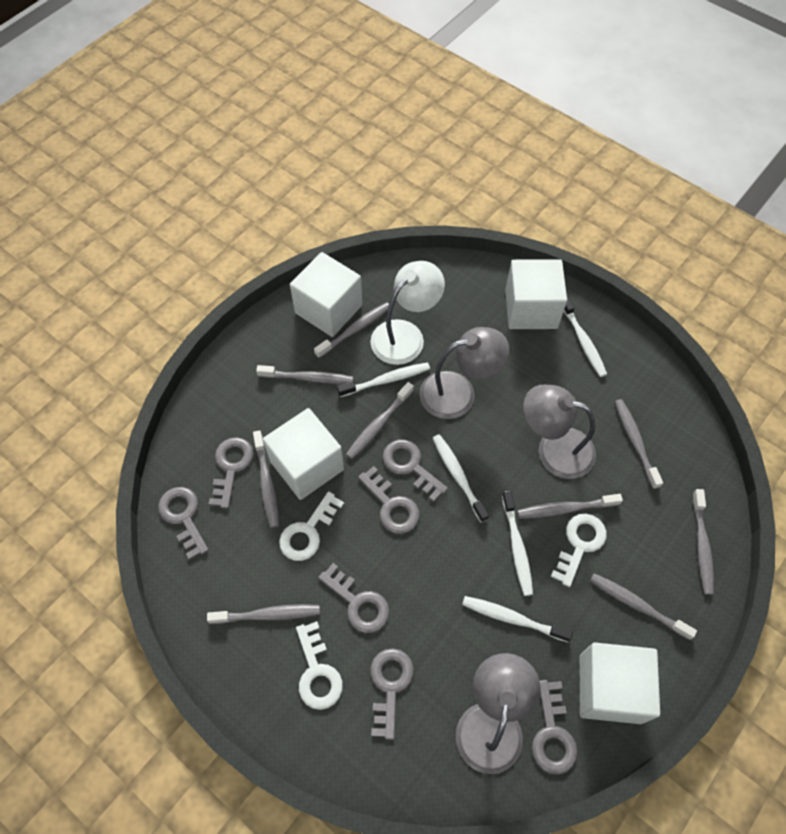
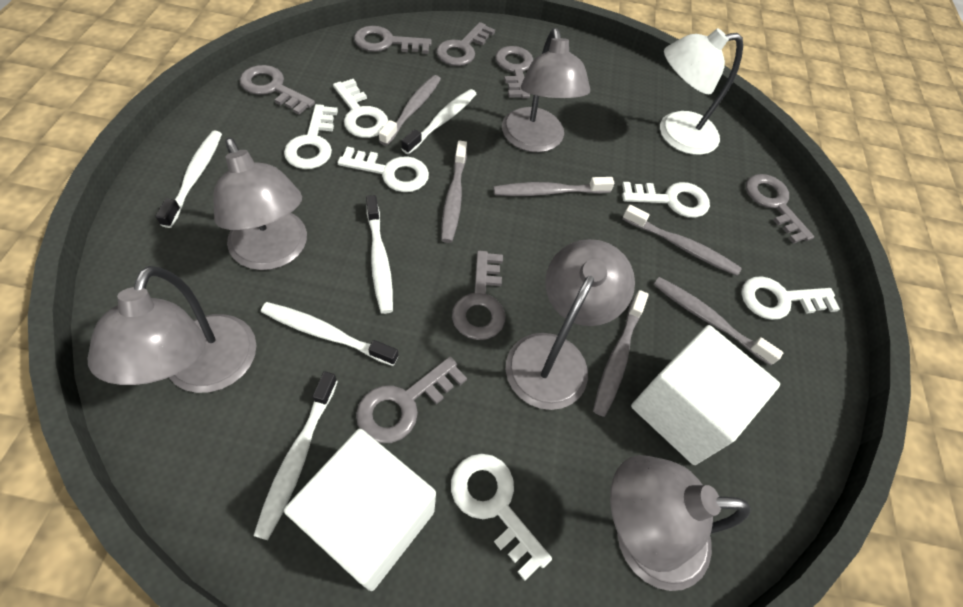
grey lamp: [419,327,509,419] [456,653,541,774] [523,385,596,479] = 3 -> [87,266,257,393] [213,138,307,270] [502,28,590,152] [506,239,635,410] [610,455,751,591] = 5
grey toothbrush: [207,604,320,624] [253,430,279,528] [256,365,353,384] [314,302,389,358] [346,382,414,459] [517,494,623,519] [590,573,697,640] [615,399,663,489] [692,489,714,595] = 9 -> [379,75,441,146] [441,140,467,243] [493,177,614,196] [593,290,649,417] [623,205,742,276] [653,277,783,366] = 6
white cube: [263,408,344,500] [290,252,363,337] [505,259,567,329] [580,642,660,724] = 4 -> [284,429,436,591] [631,325,780,465] = 2
white key: [279,491,344,561] [296,621,343,710] [551,514,607,587] = 3 -> [284,104,338,169] [333,79,388,138] [337,147,429,192] [451,454,552,581] [622,182,710,218] [741,276,840,320] = 6

